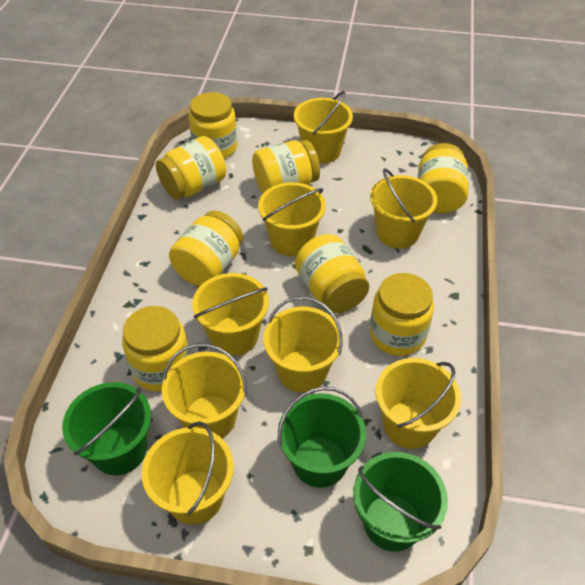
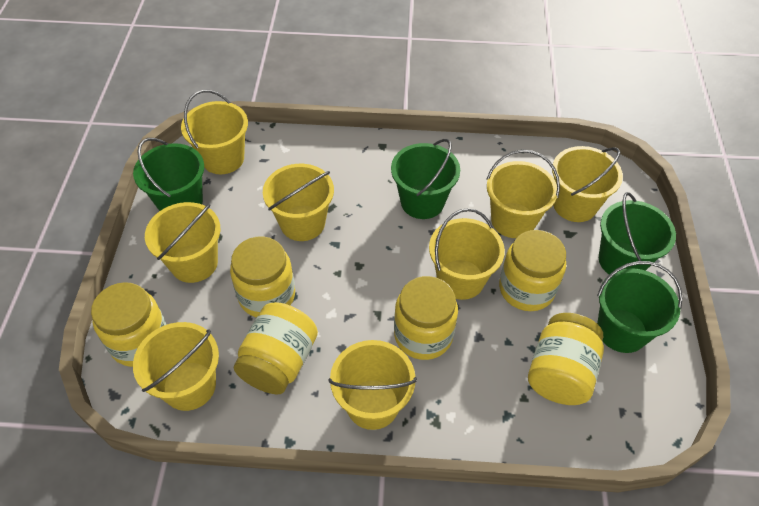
green bucket: [62,382,151,475] [278,387,366,488] [353,452,448,552] = 3 -> [133,138,204,211] [391,139,460,219] [597,261,683,353] [599,192,676,275] = 4
yellow jar: [122,306,190,392] [156,136,226,199] [169,211,243,286] [189,92,237,159] [252,140,320,194] [295,234,369,314] [370,273,434,356] [418,143,469,213] = 8 -> [91,282,167,367] [230,236,295,318] [234,302,318,395] [394,276,458,360] [499,230,566,311] [528,313,604,405] = 6

